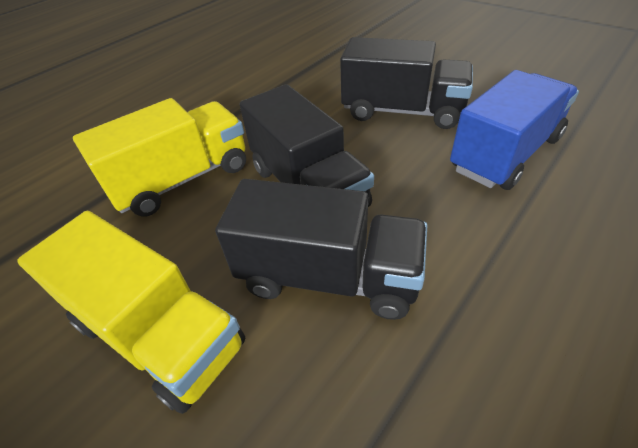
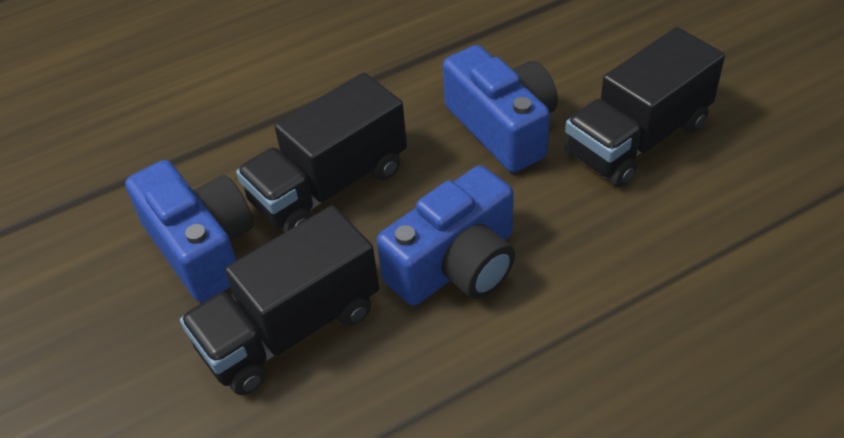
blue camera: none = 0 -> [125,160,254,302] [377,165,515,306] [443,45,558,173] = 3
blue truck: [450,70,579,190] = 1 -> none = 0
yellow truck: [17,211,245,414] [73,98,246,217] = 2 -> none = 0

